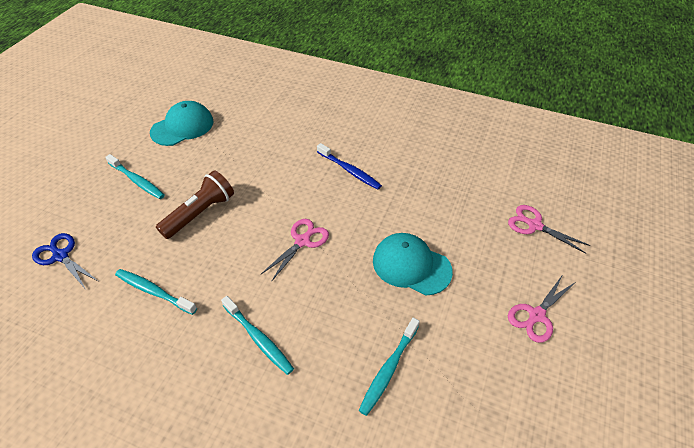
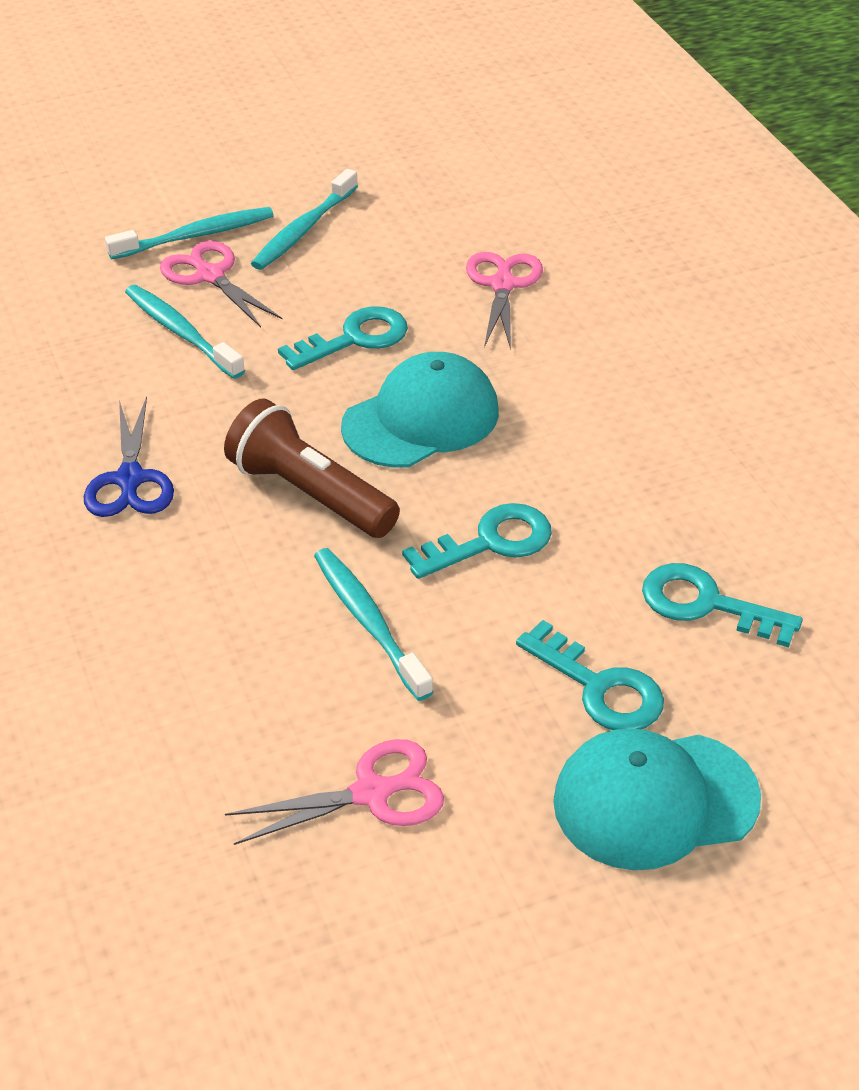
blue toothbrush: [317,143,382,190] = 1 -> none = 0
turquoise key: none = 0 -> [278,306,408,370] [402,503,552,579] [516,620,664,730] [642,563,803,647] = 4

